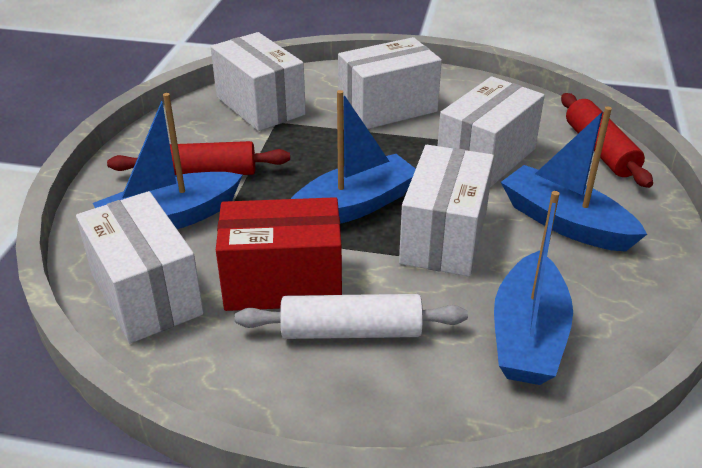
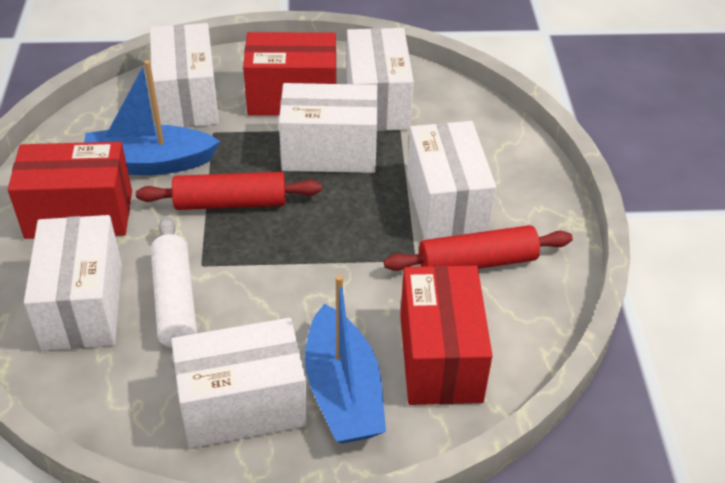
blue boat: [93,93,243,229] [291,90,416,224] [494,191,573,385] [501,106,647,252] = 4 -> [84,60,220,175] [305,275,386,443] = 2
red box: [216,197,342,311] = 1 -> [8,142,132,239] [243,32,336,116] [400,265,493,405] = 3
white box: [76,191,204,343] [211,32,306,131] [338,37,442,129] [399,145,494,277] [438,76,545,187] = 5 -> [24,215,122,351] [150,23,219,128] [171,318,308,448] [279,83,378,173] [347,28,414,131] [407,121,496,240] = 6

